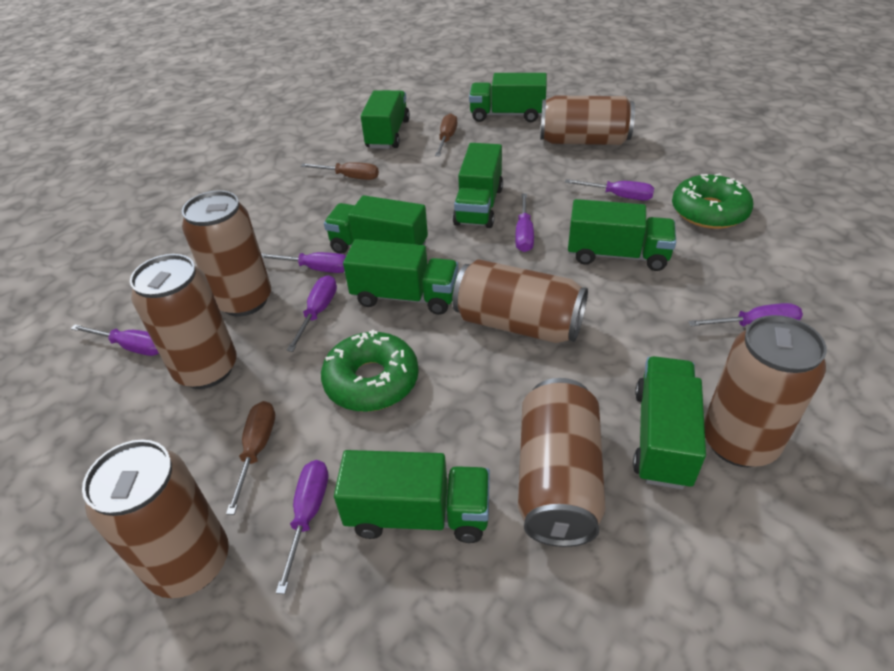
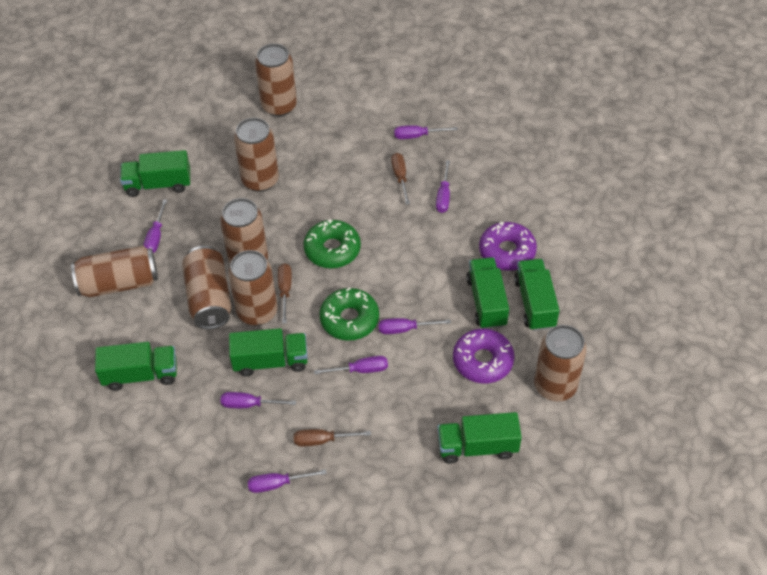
green truck: [324,195,428,254] [334,450,490,543] [343,239,458,315] [361,90,410,149] [453,143,503,228] [469,73,547,122] [568,199,676,271] [633,356,706,489] = 8 -> [95,342,177,391] [120,150,190,197] [229,328,308,377] [437,412,522,464] [466,257,509,329] [514,259,559,331] = 6
purple donut: none = 0 -> [453,329,514,383] [479,222,537,271] = 2

